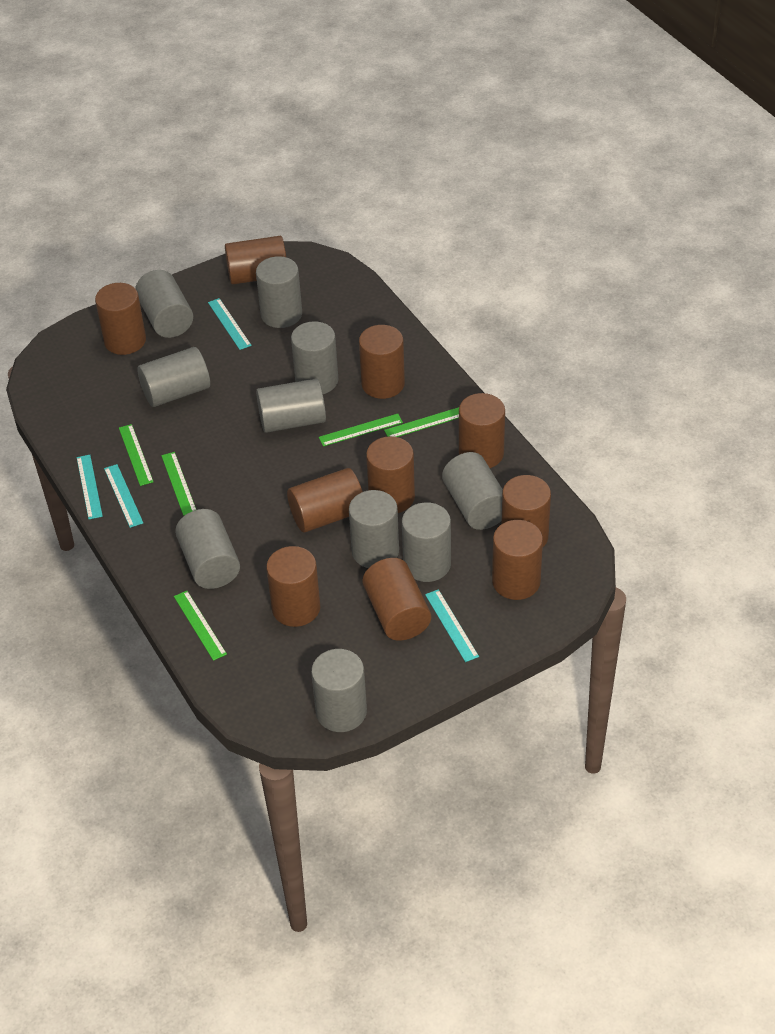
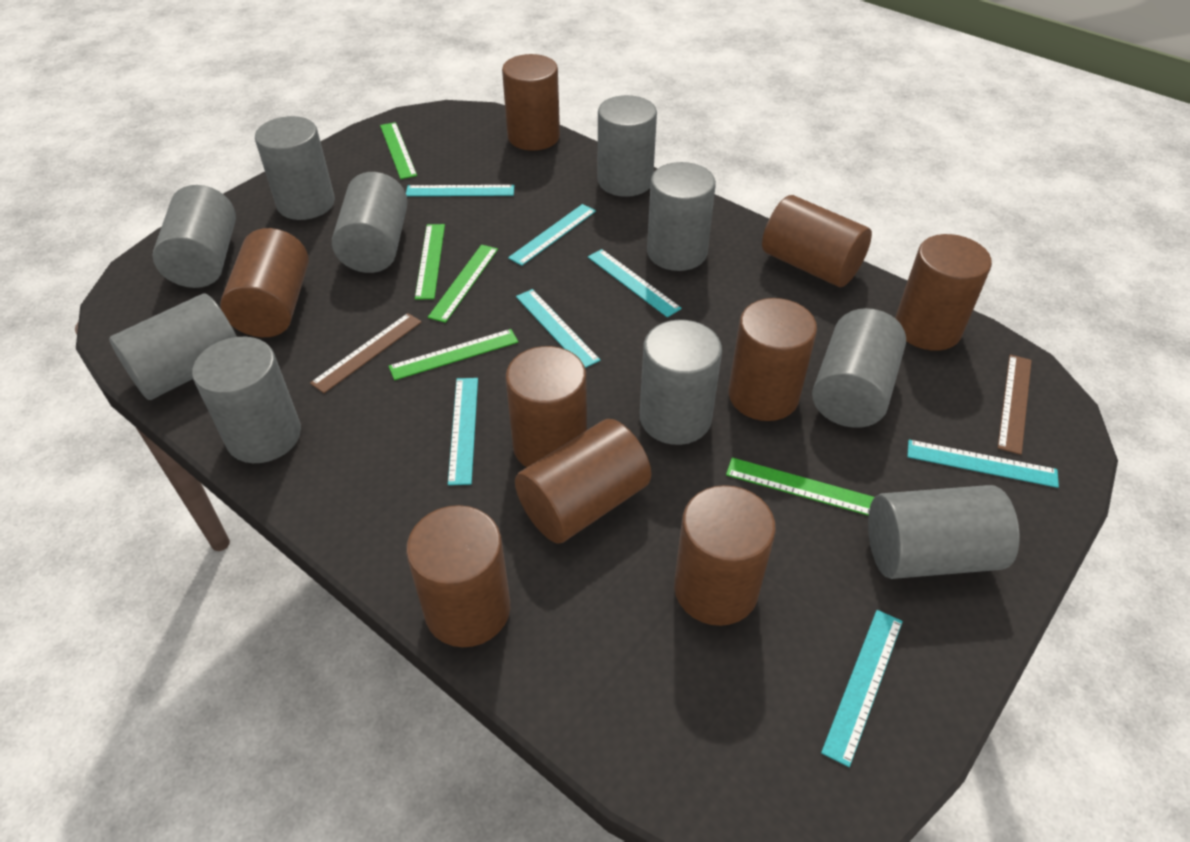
brown cylinder: [95,283,146,355] [225,236,287,284] [266,546,320,627] [287,468,363,533] [359,325,405,399] [362,558,431,641] [366,436,415,513] [459,393,505,468] [492,520,543,600] [502,475,551,547] = 10 -> [220,228,309,337] [406,505,510,647] [502,54,560,151] [506,346,587,467] [515,419,651,543] [674,485,776,626] [728,298,817,421] [762,195,872,287] [895,234,992,351] = 9
brown ruler: none = 0 -> [310,313,422,393] [998,355,1032,455] = 2
turquoise ruler: [77,455,103,519] [104,464,143,528] [208,298,252,350] [425,589,479,662] = 4 -> [406,185,514,196] [448,378,478,485] [508,204,596,266] [516,289,600,368] [588,249,682,317] [821,610,903,767] [907,440,1059,488] = 7

